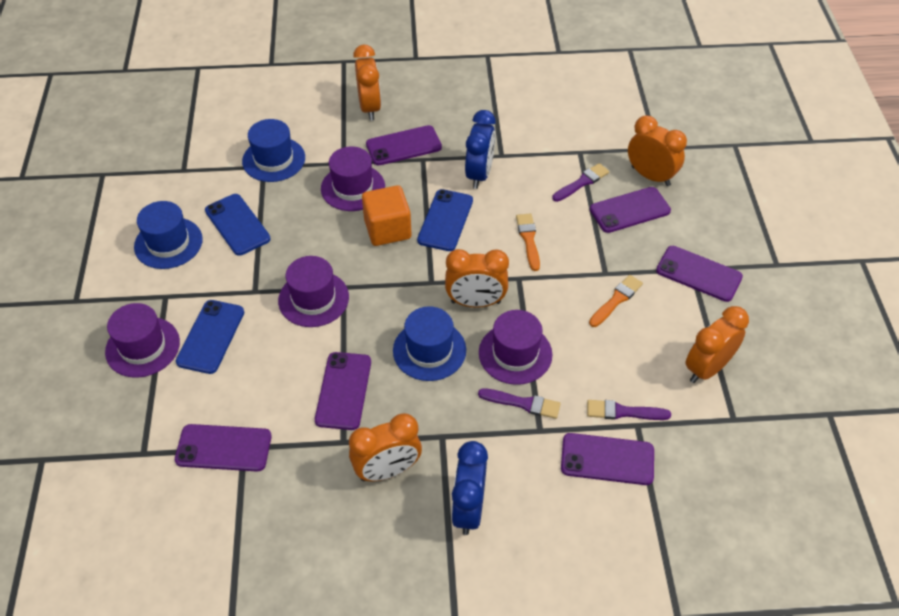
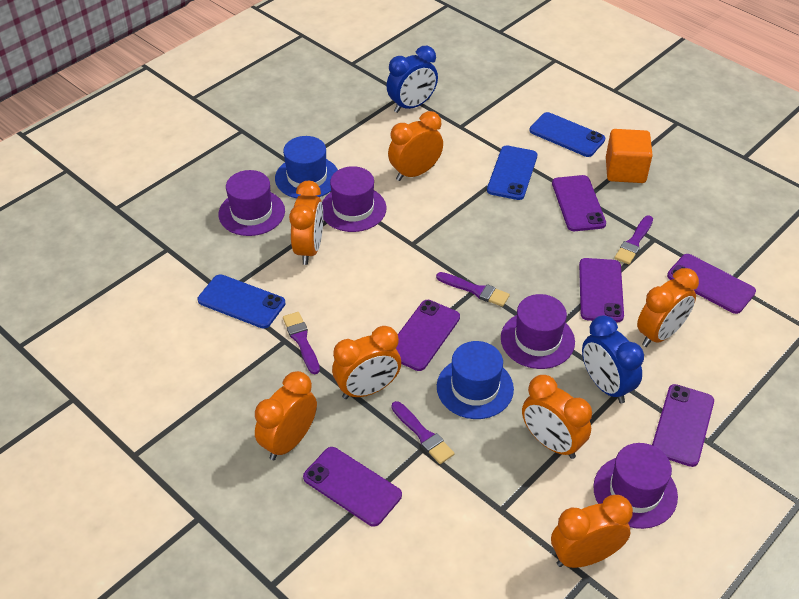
blue hat: [134,201,203,269] [242,119,305,182] [393,306,466,381] = 3 -> [275,136,338,198] [437,341,514,419] = 2
orange brush: [516,213,540,271] [589,275,643,327] = 2 -> none = 0
orange clock: [349,413,422,481] [353,45,381,121] [445,249,509,308] [628,115,687,186] [686,306,749,383] = 5 -> [255,371,317,460] [289,181,323,265] [332,326,401,399] [388,111,443,181] [522,375,592,459] [551,495,633,568] [637,268,699,347] = 7
purple brush: [478,388,561,419] [552,163,609,202] [587,400,671,420] = 3 -> [283,312,320,374] [391,401,455,464] [436,272,510,307] [614,215,653,265] = 4

